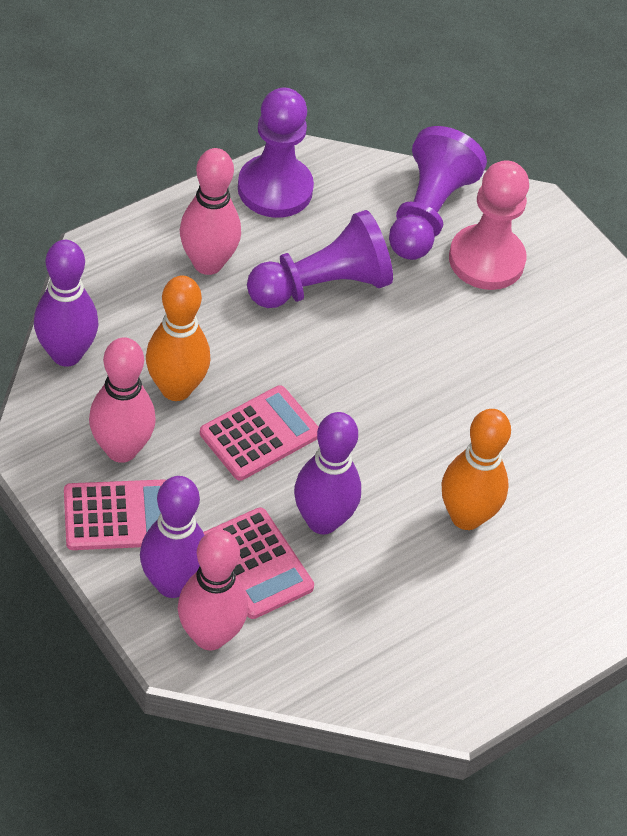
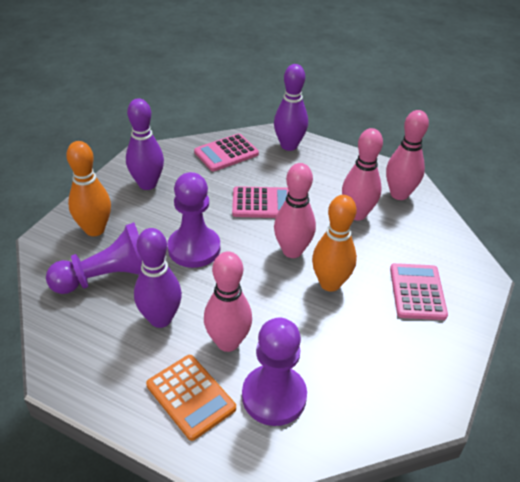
orange calculator: none = 0 -> [146,355,236,441] = 1
pink bowling pin: [89,337,156,463] [178,530,248,651] [180,148,241,275] = 3 -> [204,251,252,352] [274,163,316,258] [342,128,383,220] [386,110,429,200] = 4
pink pawn: [449,160,529,290] = 1 -> none = 0

